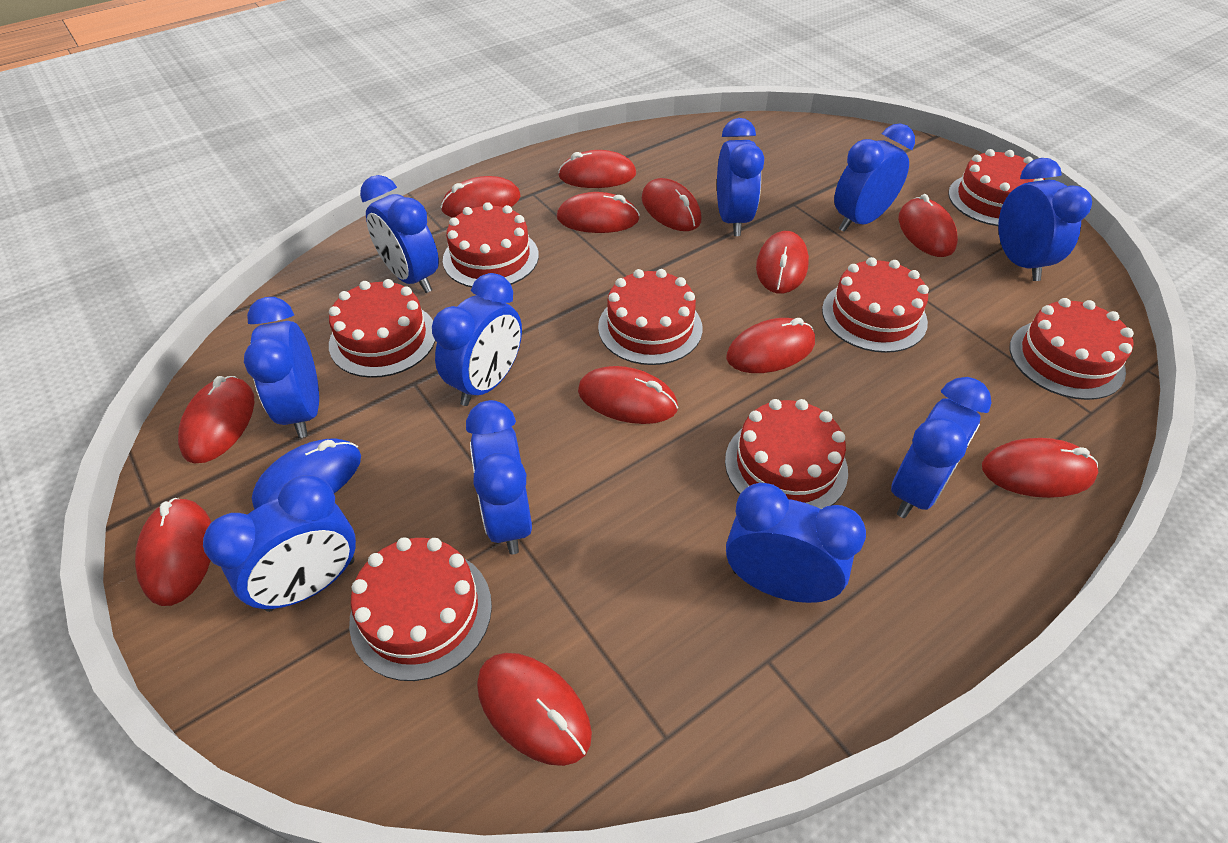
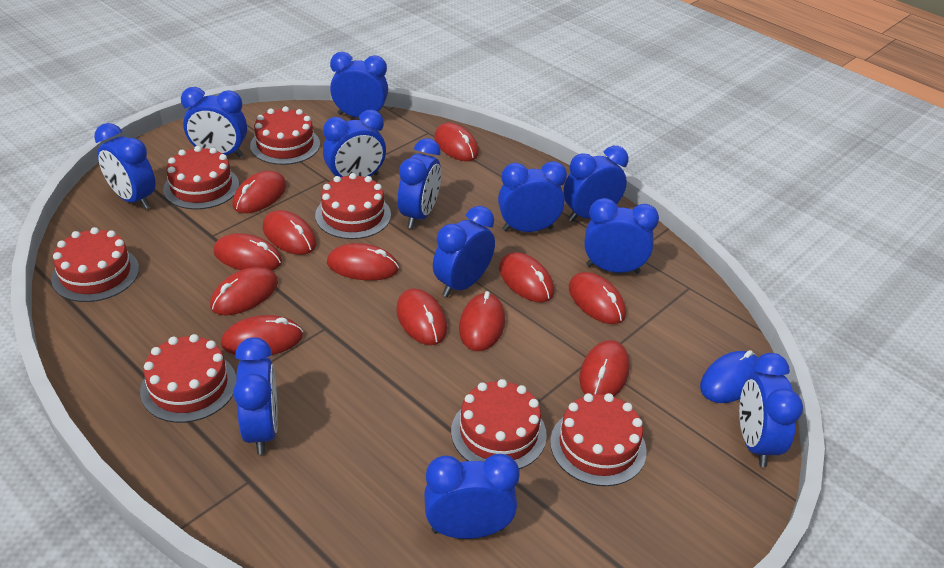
blue clock: [203,475,356,612] [244,297,319,438] [360,175,439,293] [432,273,522,406] [466,400,532,554] [717,118,764,236] [726,483,866,603] [834,124,915,232] [891,377,992,518] [998,158,1092,281] = 10 -> [94,123,156,209] [181,87,247,157] [233,337,278,455] [323,110,386,177] [330,52,388,118] [398,138,441,229] [424,454,520,539] [433,206,495,297] [498,161,567,232] [563,146,628,222] [584,198,659,274] [739,353,803,467] = 12
red cake: [329,279,435,378] [349,537,492,681] [443,202,539,287] [598,269,702,365] [725,399,848,509] [822,257,929,353] [948,149,1045,226] [1010,298,1134,400] = 8 -> [51,227,139,302] [140,334,236,423] [163,146,239,209] [250,106,320,165] [315,173,391,239] [451,379,547,469] [550,393,647,486] = 7

